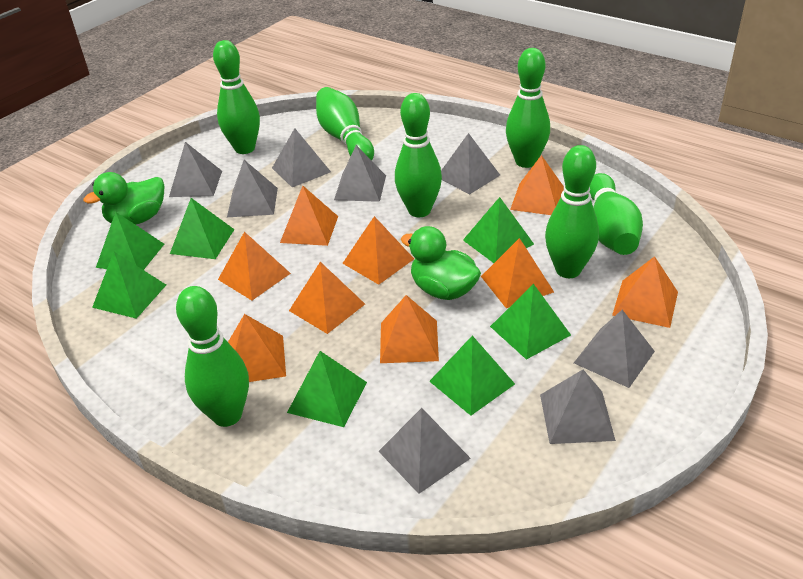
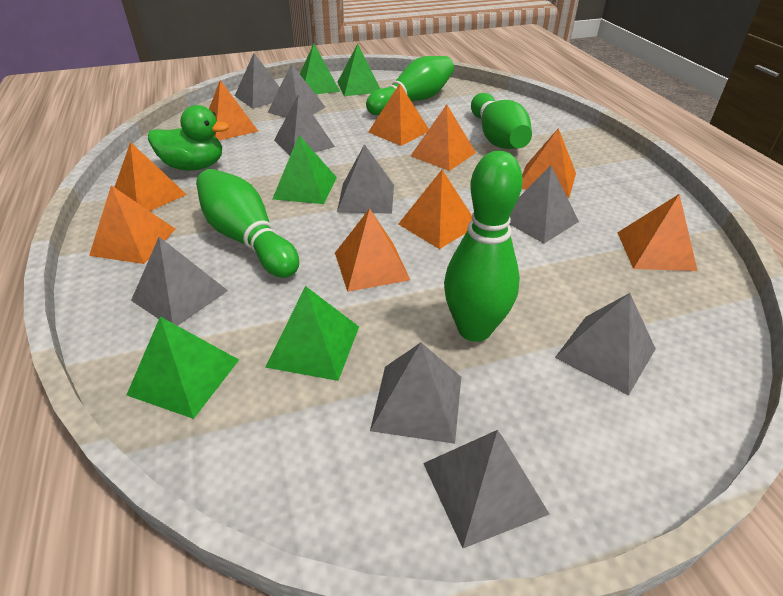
green bowling pin: [176,286,249,427] [213,40,260,154] [316,87,374,160] [395,93,442,217] [506,48,550,168] [545,145,599,278] [589,173,643,255] = 7 -> [196,169,299,278] [366,56,454,115] [444,151,523,342] [471,93,532,149] = 4
green duck: [84,172,164,225] [401,226,481,300] = 2 -> [148,105,229,171] = 1
green pyramid: [92,252,166,319] [96,212,164,270] [170,198,235,259] [287,351,367,427] [429,335,515,416] [463,197,534,263] [490,284,571,360] = 7 -> [127,317,239,419] [265,286,359,381] [272,135,337,204] [300,44,340,94] [338,44,380,96] = 5
grey pyramid: [169,142,222,197] [227,160,278,217] [272,128,331,187] [334,145,386,202] [378,408,471,494] [441,133,500,194] [540,370,616,444] [574,310,655,388] = 8 -> [131,237,228,326] [235,53,280,109] [268,64,325,118] [274,94,335,155] [337,144,394,214] [370,343,461,444] [423,430,550,548] [510,165,579,243] [555,293,656,395] = 9

